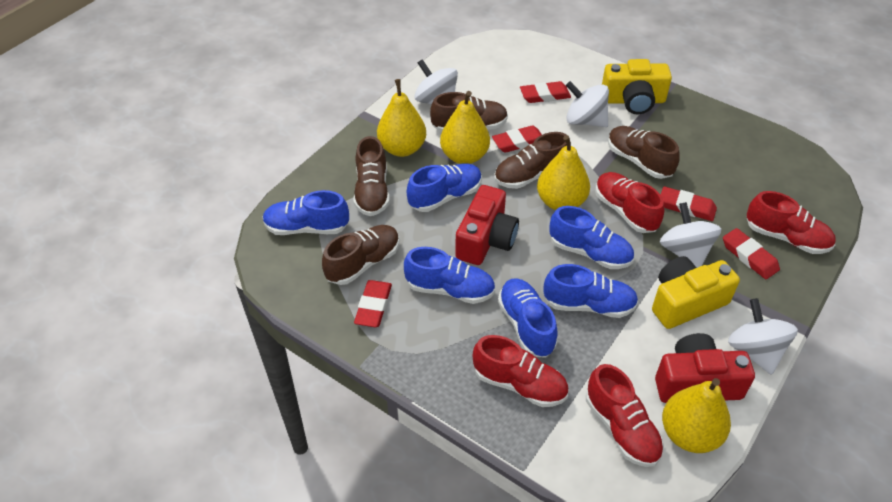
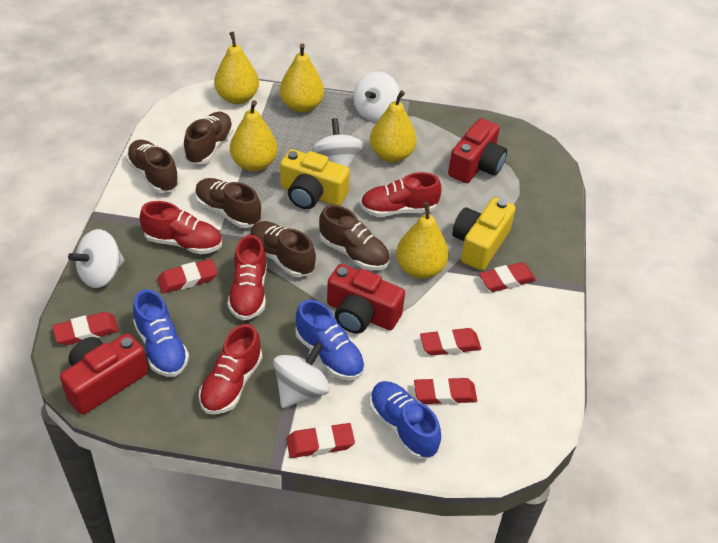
blue shoe: [263,190,349,235] [404,247,495,304] [407,163,482,212] [498,278,558,358] [544,264,638,318] [549,206,634,269] = 6 -> [133,289,189,377] [296,300,365,381] [370,381,441,459] = 3
red camera: [455,185,519,265] [655,333,755,403] = 2 -> [60,333,148,415] [327,264,405,334] [448,118,507,183] = 3
red eraser: [354,280,392,327] [492,125,542,153] [520,81,571,103] [661,187,717,221] [723,228,780,279] = 5 -> [52,312,119,345] [157,259,218,293] [286,423,355,458] [414,377,477,404] [420,328,481,356] [479,262,536,292] = 6
yellow pear: [377,79,426,157] [440,91,490,164] [537,135,590,210] [662,378,731,453] = 4 -> [214,32,259,104] [230,100,278,171] [280,43,324,113] [370,90,417,162] [396,202,449,279] = 5

